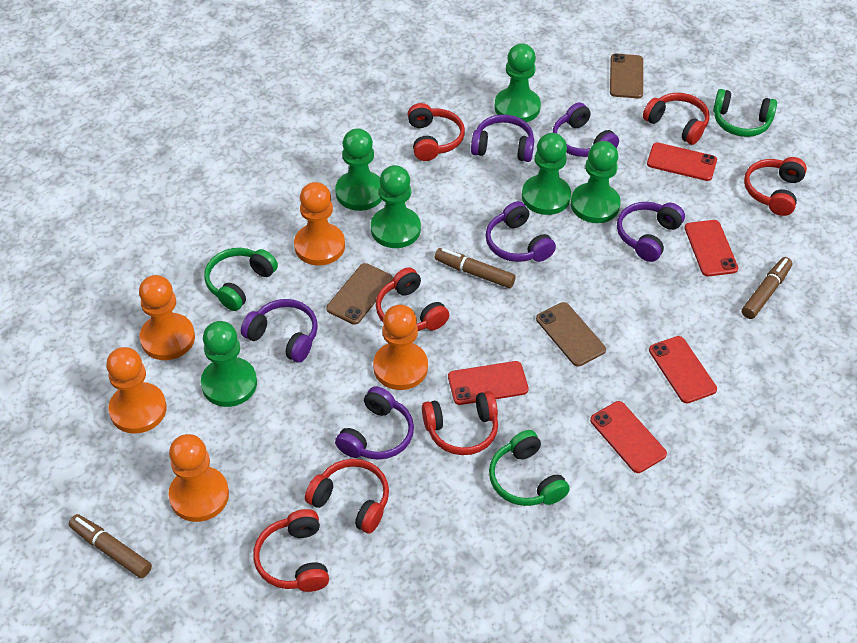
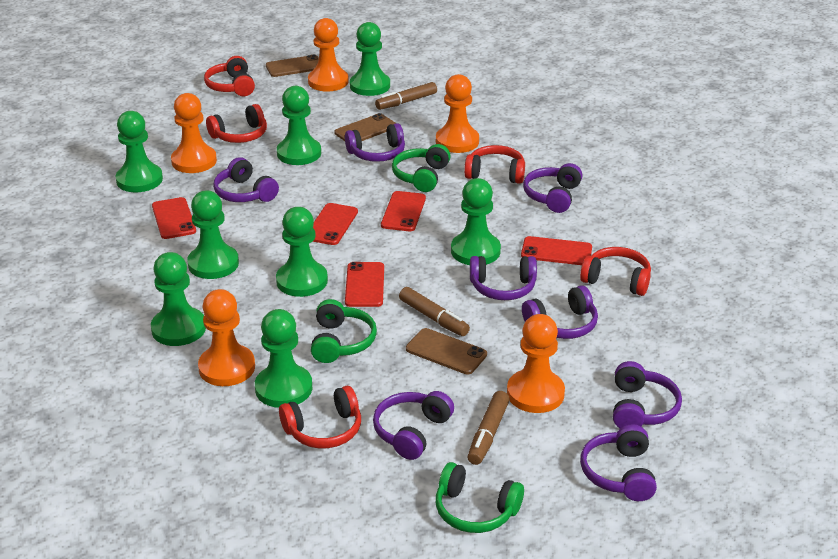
green pawn: [201,321,257,407] [335,128,382,211] [371,165,421,248] [494,44,541,122] [522,133,571,215] [571,141,621,223] = 6 -> [116,111,163,192] [151,252,206,346] [187,190,239,279] [255,309,312,408] [276,207,328,297] [277,86,321,165] [350,22,390,96] [451,178,501,265] = 8
purple headphones: [241,299,318,363] [335,386,414,460] [471,114,534,162] [486,201,556,262] [553,102,619,157] [617,202,685,262] = 6 -> [213,157,279,202] [345,123,405,162] [373,391,454,460] [470,256,537,300] [522,285,598,339] [523,163,583,213] [580,424,657,501] [613,361,682,428] = 8
red headphones: [253,509,329,592] [305,459,389,534] [376,267,449,331] [408,103,465,161] [422,391,498,455] [643,93,710,145] [744,157,807,216] = 7 -> [204,56,255,96] [206,104,267,143] [279,386,361,448] [464,145,525,184] [580,247,651,296] = 5

